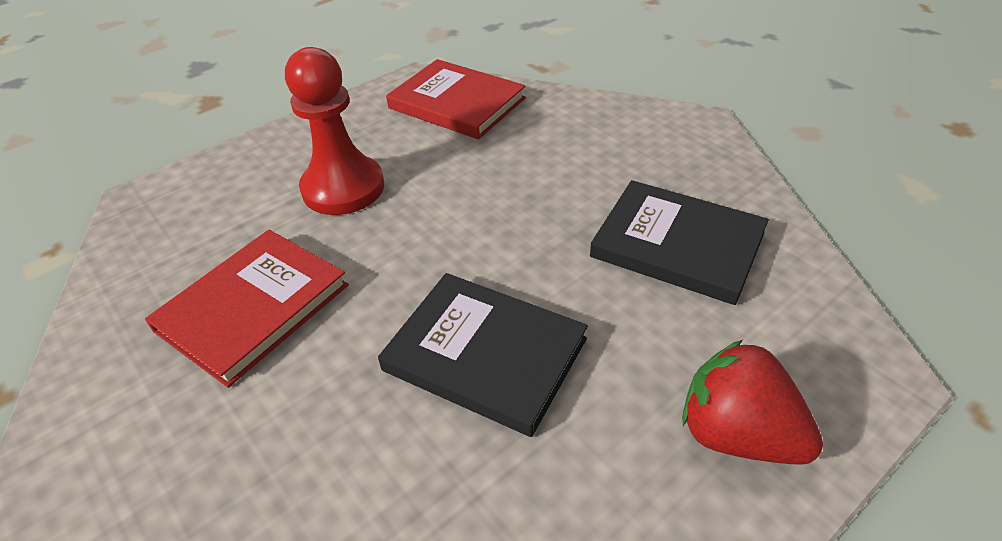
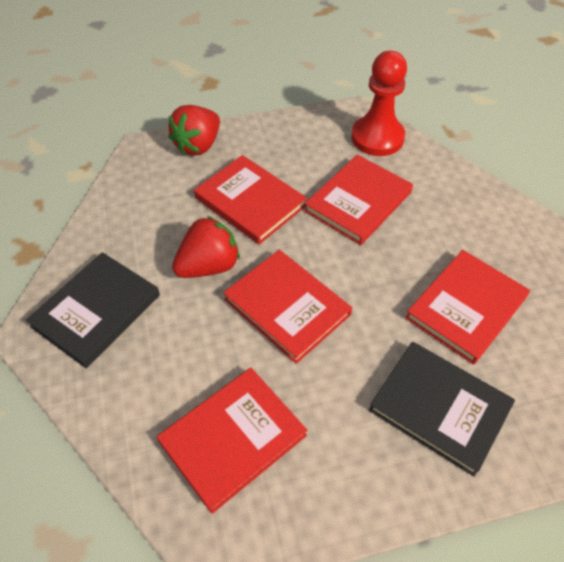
red book: [145,230,349,388] [386,59,526,139] = 2 -> [157,368,307,514] [194,155,307,245] [223,250,352,364] [304,155,413,245] [405,250,530,365] = 5
red strawberry: [682,340,823,465] = 1 -> [168,105,220,156] [172,216,240,278] = 2

